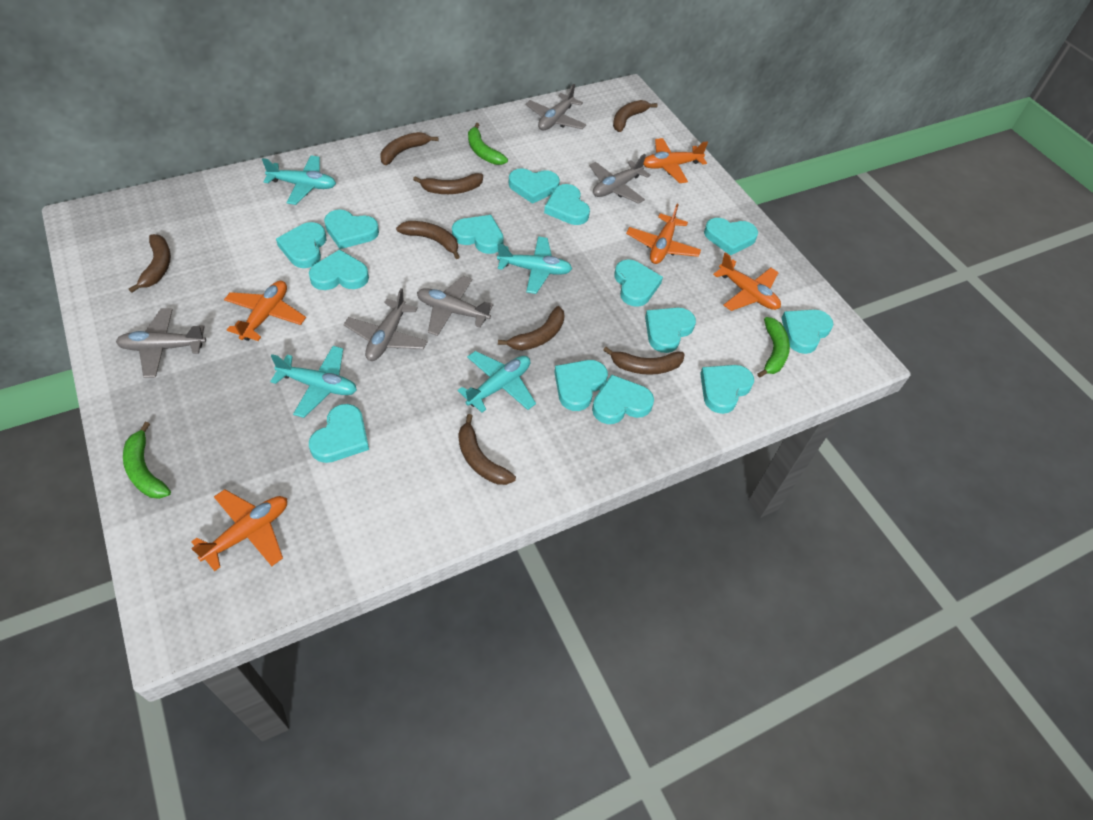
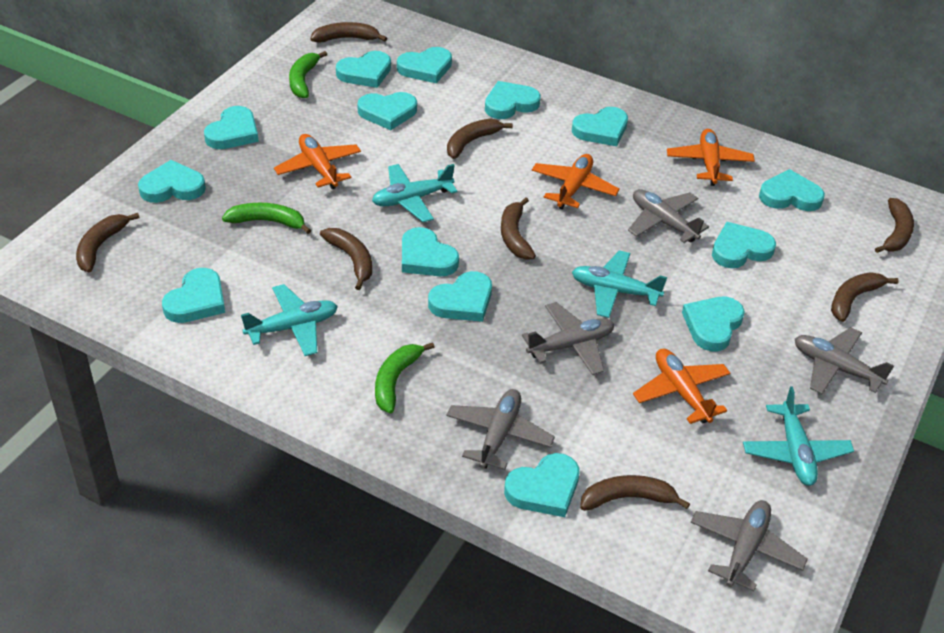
orange plane: [191,489,287,571] [224,281,306,341] [626,204,701,264] [643,138,708,183] [713,252,781,311] = 5 -> [274,134,361,189] [532,154,620,209] [633,348,730,424] [667,129,755,186] = 4

